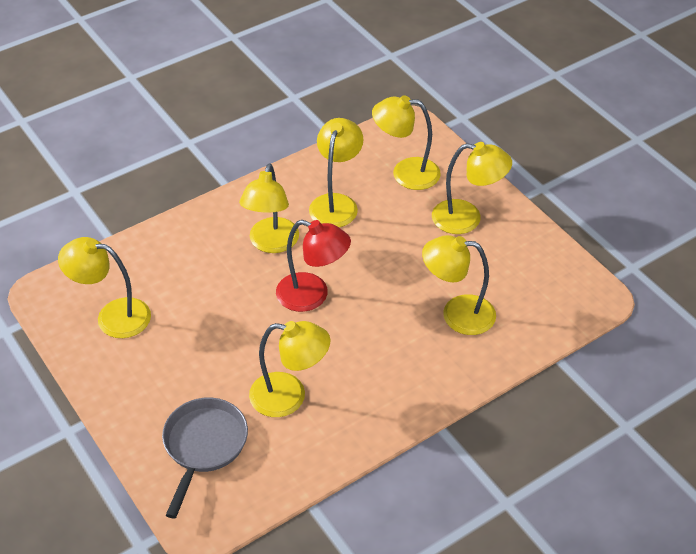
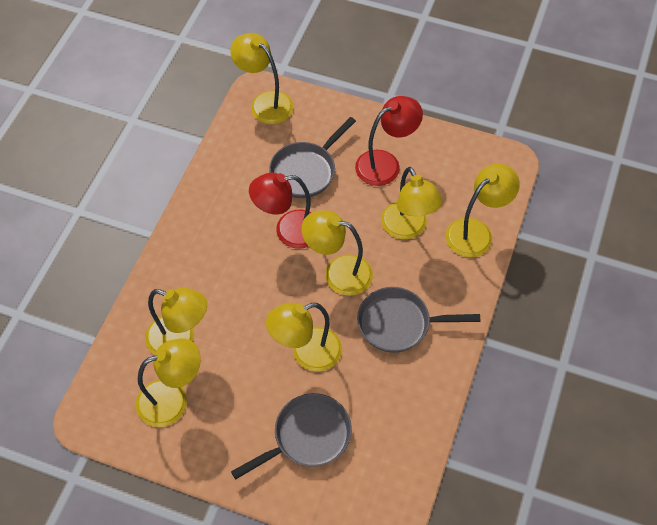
grey pan: [162,397,248,519] = 1 -> [231,393,352,479] [269,117,356,198] [357,287,480,353] = 3
red lamp: [276,220,351,312] = 1 -> [249,173,312,249] [355,96,423,186] = 2

